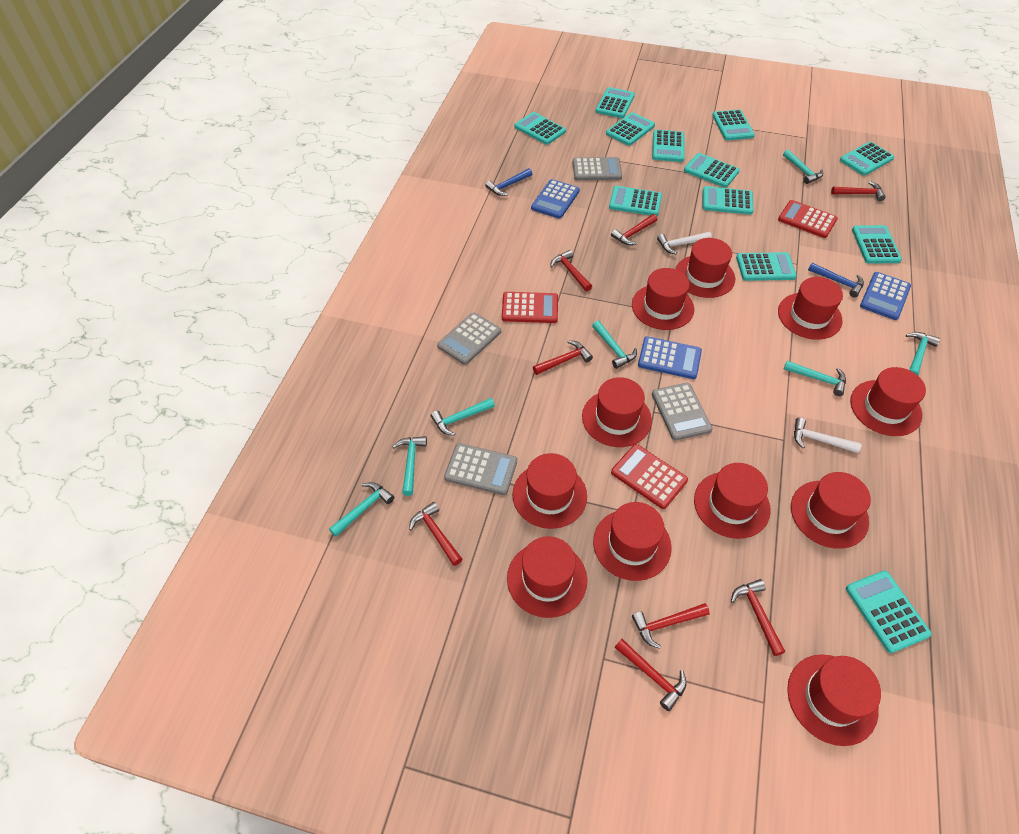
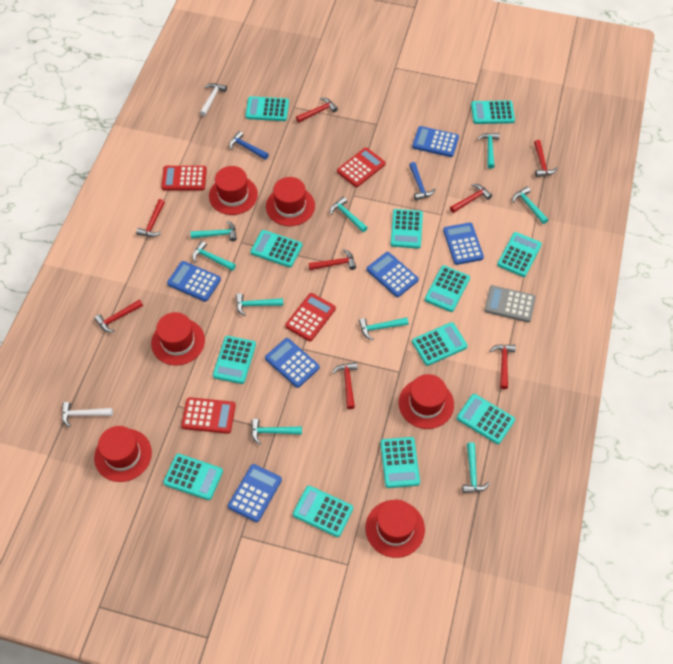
blue calculator: [531,179,580,219] [638,336,702,379] [860,272,911,320] = 3 -> [167,261,221,302] [228,464,282,522] [265,338,320,388] [367,252,419,297] [412,126,459,157] [443,223,484,265] = 6
grey calculator: [437,312,501,365] [444,443,517,495] [573,157,622,180] [652,383,713,441] = 4 -> [484,285,536,322] = 1
red calculator: [502,292,558,323] [611,444,688,509] [778,200,838,238] = 3 -> [161,166,207,191] [181,397,236,434] [285,293,336,341] [337,147,386,187] = 4
red hat: [507,536,587,618] [512,453,587,529] [582,377,652,447] [593,502,672,581] [632,268,694,330] [675,238,735,298] [694,463,771,539] [778,277,843,340] [787,654,881,746] [791,472,871,549] [850,367,926,436] = 11 -> [94,426,152,482] [151,312,205,366] [209,166,258,215] [266,177,315,226] [365,500,425,558] [399,374,454,429] = 6
turquoise hammer: [329,482,394,537] [393,436,427,496] [431,398,495,436] [592,321,637,369] [783,150,823,184] [784,361,846,396] [906,332,940,375] = 7 -> [190,221,237,241] [192,241,236,271] [236,293,283,316] [251,419,302,445] [330,196,368,232] [359,317,408,340] [462,442,490,493] [477,133,500,169] [512,186,548,224] = 9

